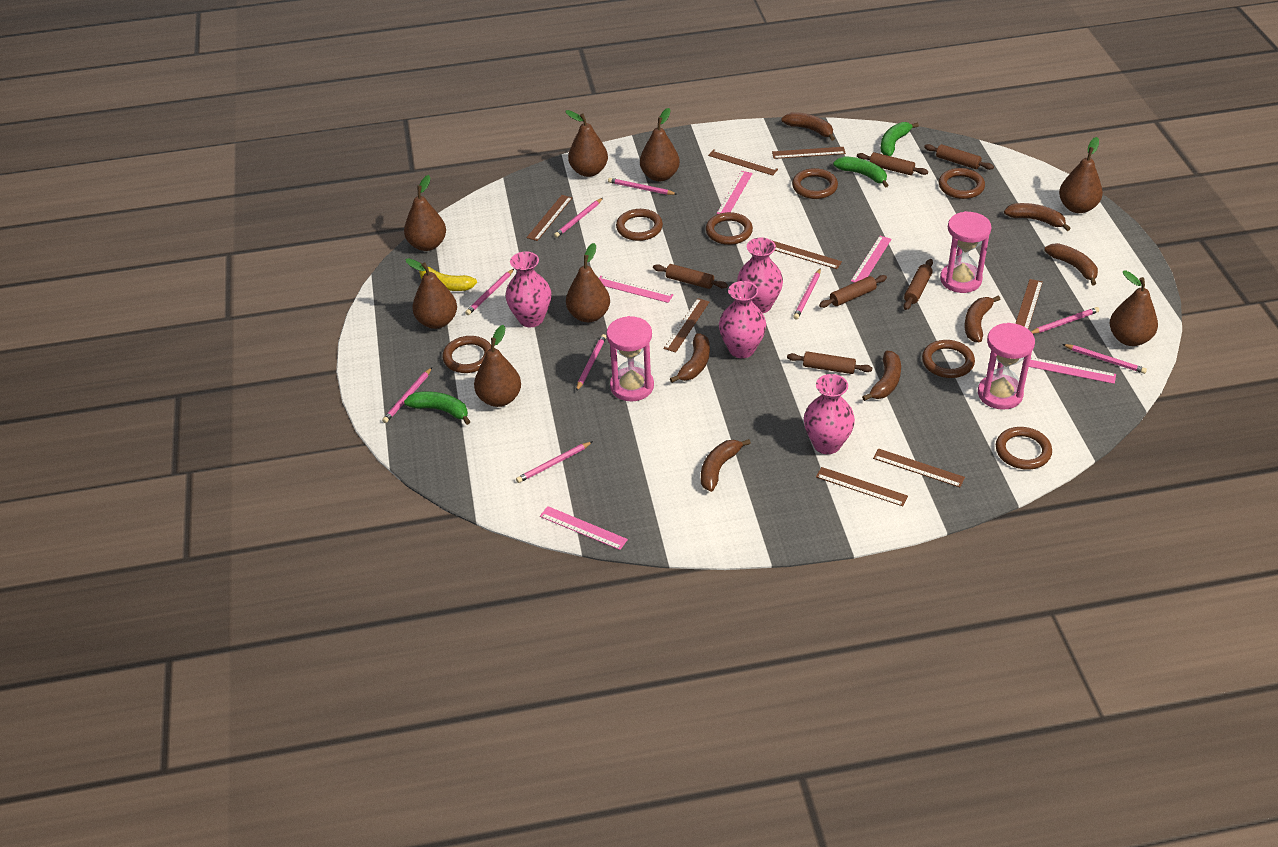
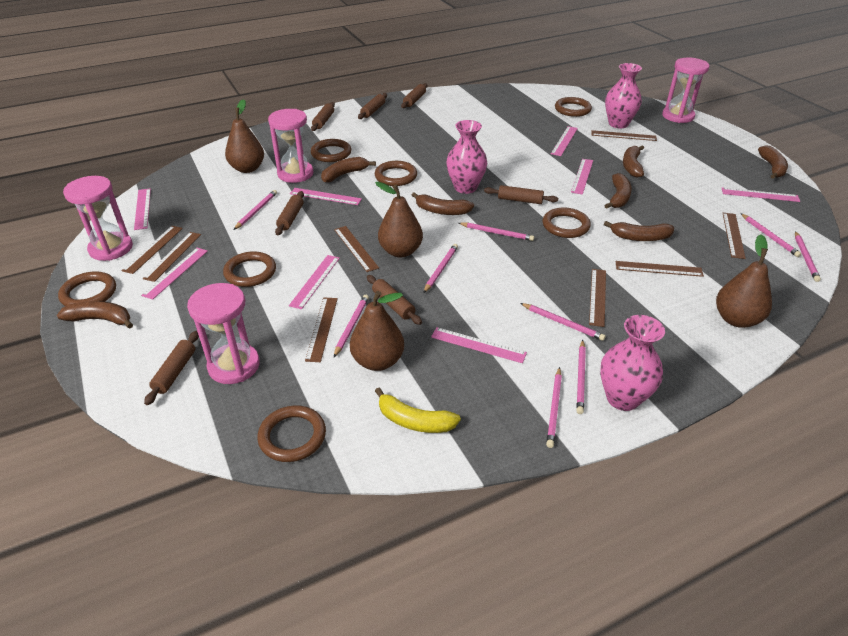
brown pear: [404,175,446,251] [405,258,457,329] [474,325,521,407] [566,110,608,177] [566,243,610,322] [640,108,680,182] [1059,137,1103,213] [1110,270,1158,346] = 8 -> [225,99,264,173] [350,291,404,371] [375,182,423,257] [716,235,772,328] = 4
brown rolling pin: [653,264,728,289] [787,352,872,374] [819,275,887,308] [857,152,928,175] [904,259,933,310] [924,144,994,170] = 6 -> [144,331,199,405] [275,191,304,235] [311,102,335,131] [358,93,387,119] [367,275,422,325] [401,83,427,108] [484,185,558,204] = 7
green banana: [404,391,471,425] [833,156,889,188] [881,122,919,156] = 3 -> none = 0
pink hourglass: [606,316,654,401] [940,211,992,293] [978,323,1035,410] = 3 -> [63,176,133,261] [187,283,260,384] [268,109,314,183] [662,57,709,123] = 4
pink ruler: [540,506,628,550] [599,276,673,303] [717,171,753,214] [851,236,892,283] [1029,357,1116,384] = 5 -> [134,188,151,230] [141,248,208,300] [289,255,340,309] [290,188,362,205] [431,327,527,363] [551,126,578,156] [571,159,593,195] [722,187,800,202] = 8
pink vase: [505,252,551,327] [719,281,766,358] [737,237,783,313] [804,374,855,454] = 4 -> [446,120,487,194] [600,315,665,411] [605,63,642,128] = 3

